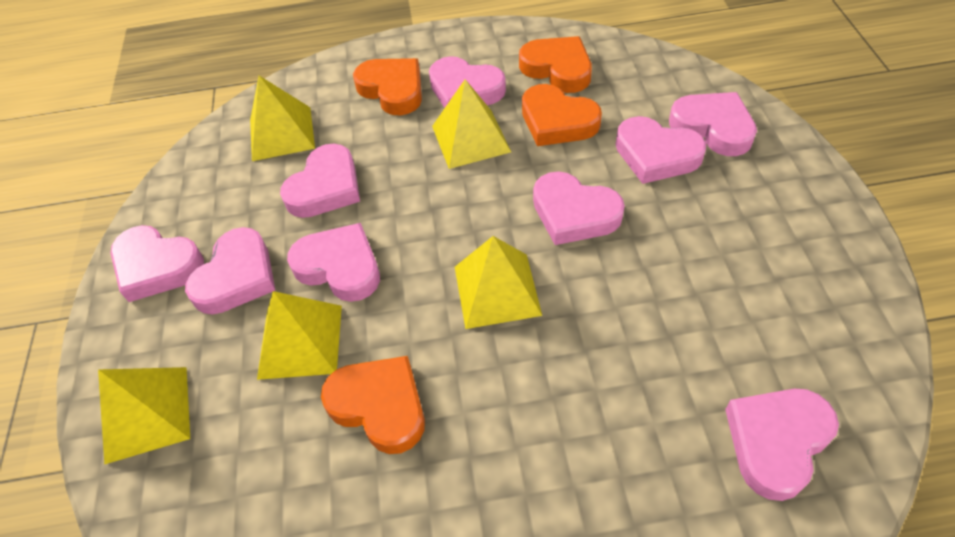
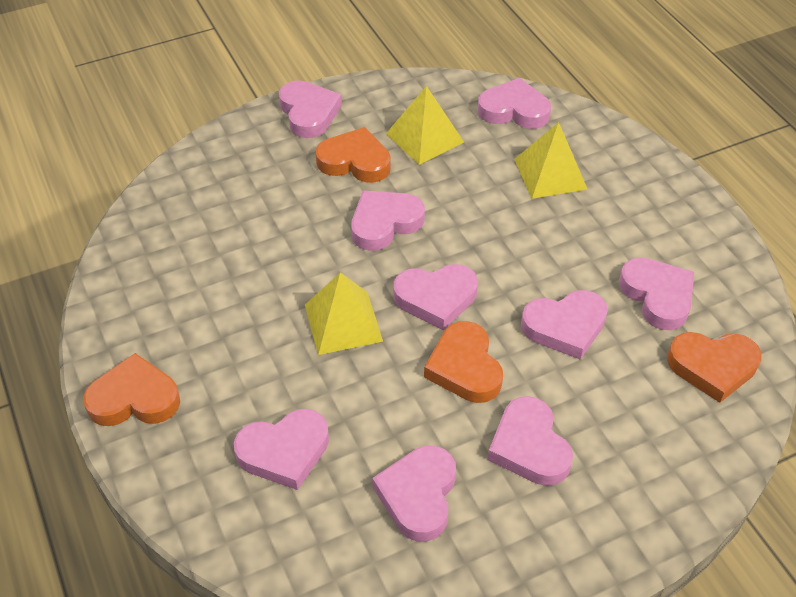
yellow pyramid: [98,367,190,465] [250,76,315,161] [257,291,342,380] [432,79,511,169] [455,236,542,329] = 5 -> [305,272,383,355] [386,86,464,165] [514,122,587,199] = 3

